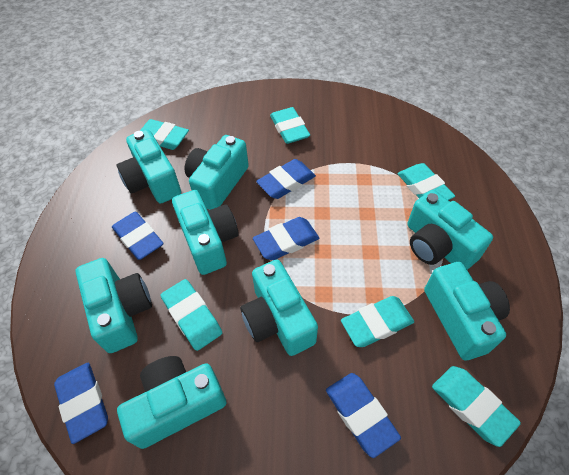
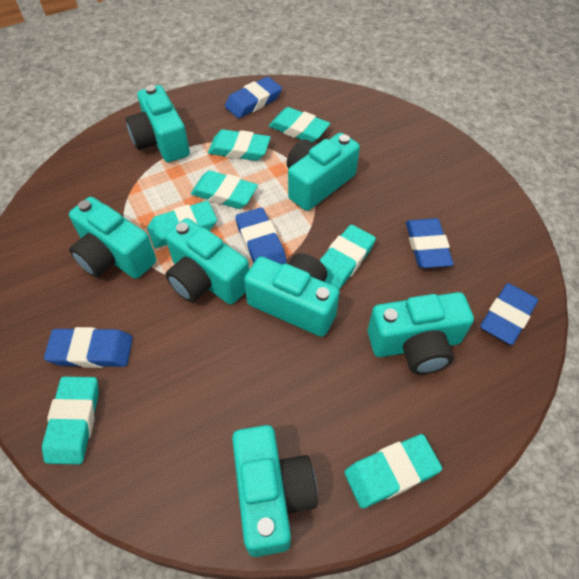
turquoise camera: [75,258,152,353] [117,129,181,203] [117,356,226,449] [172,190,239,275] [185,135,249,210] [240,260,318,356] [407,190,493,270] [424,262,510,361] = 8 -> [69,197,156,279] [126,85,190,162] [165,218,249,305] [232,425,318,557] [244,253,340,337] [287,133,360,211] [368,292,474,374] = 7
turquoise eraser: [140,119,189,150] [161,279,222,351] [270,107,310,144] [341,296,414,347] [398,163,455,200] [432,366,521,447] = 6 -> [42,377,99,465] [147,201,217,248] [191,171,258,209] [208,129,271,161] [269,107,330,142] [319,225,376,289] [344,434,442,509] = 7

